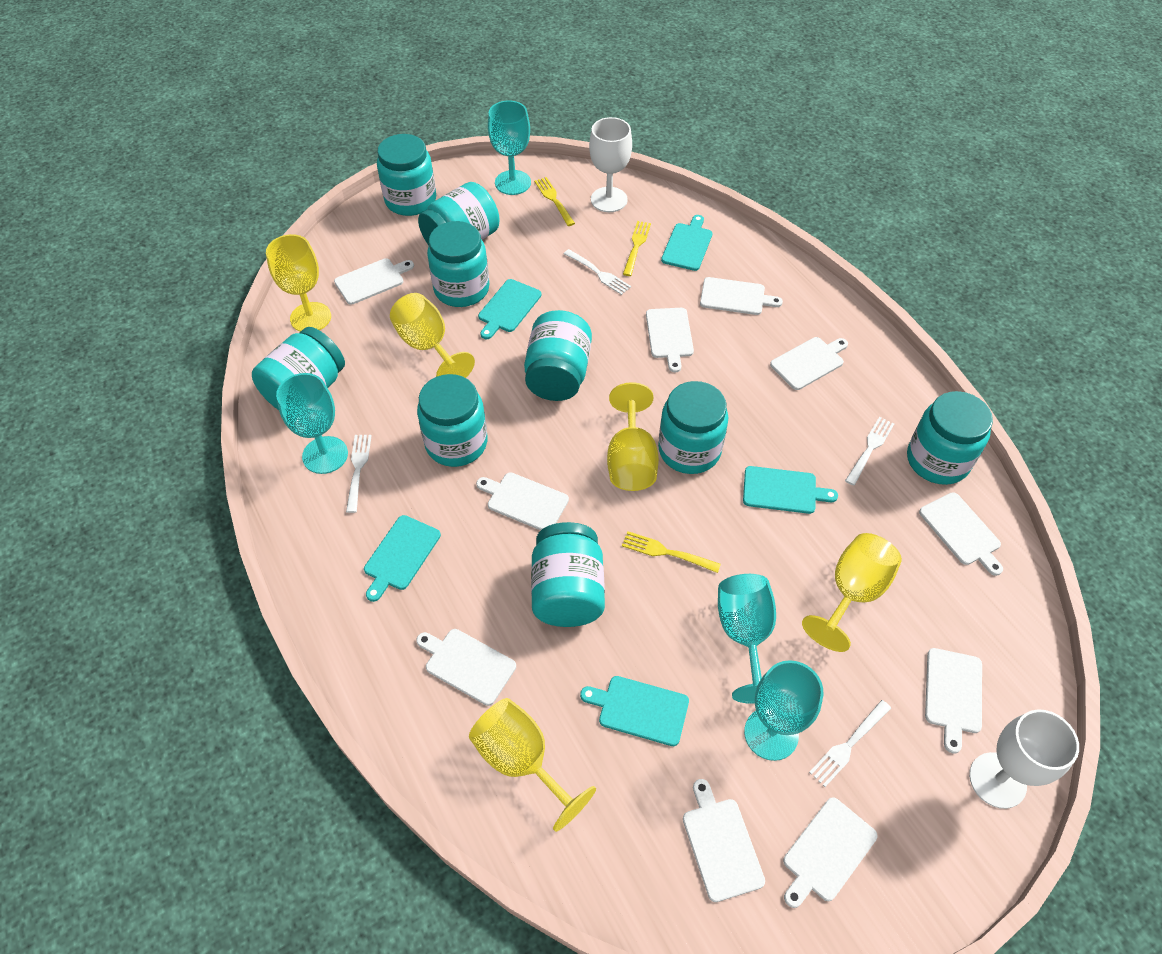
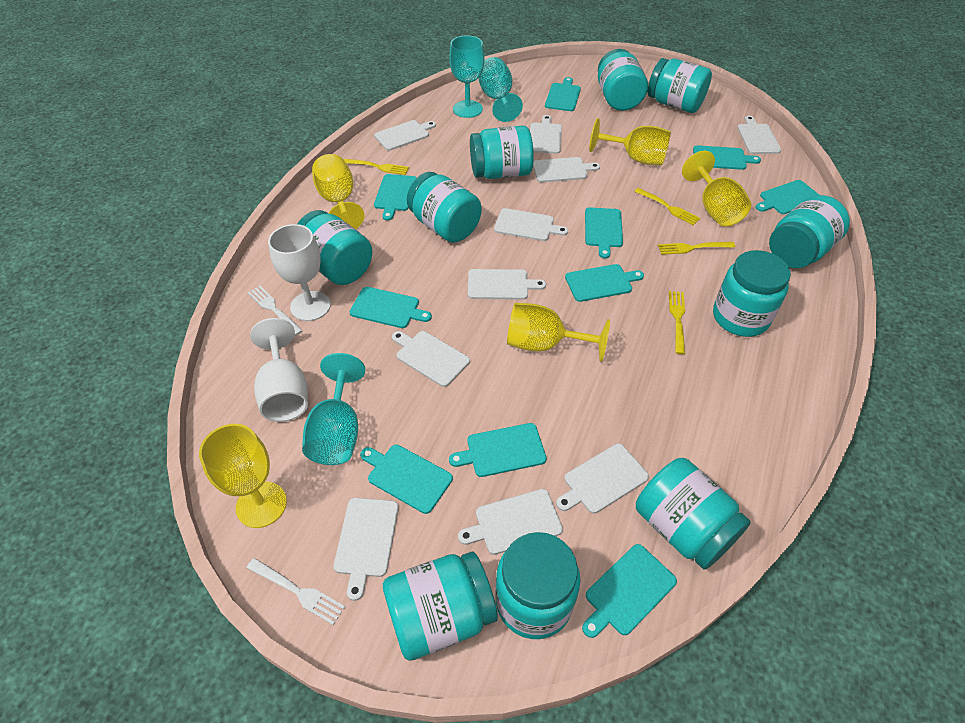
turquoise cutting board: [364,515,441,602] [478,279,542,339] [580,676,689,746] [661,215,712,271] [743,466,838,514] = 5 -> [349,287,432,328] [360,445,453,514] [374,174,417,221] [449,423,547,477] [545,77,581,111] [565,264,644,302] [582,544,677,638] [585,207,623,258] [693,145,761,170] [756,180,819,214] = 10
turquoise goblet: [276,373,348,474] [488,100,531,195] [718,574,776,704] [744,660,823,761] = 4 -> [302,353,365,465] [449,35,484,118] [479,57,523,122] = 3
turquoise jar: [252,327,345,410] [377,134,436,216] [417,374,487,467] [418,182,500,245] [427,221,489,307] [524,310,592,401] [531,522,605,627] [658,381,728,474] [907,391,993,485] = 9 -> [297,210,372,285] [383,551,498,661] [407,172,481,243] [470,125,534,179] [495,532,580,639] [598,49,648,111] [636,458,751,570] [648,58,712,113] [713,250,791,337] [769,195,850,268] = 10
white fork: [346,435,372,513] [564,249,631,295] [809,700,891,787] [845,417,894,486] = 4 -> [247,558,345,625] [248,286,303,336] = 2
yellow fork: [534,177,575,226] [622,531,721,573] [623,221,651,276] = 3 -> [343,159,409,175] [634,188,700,225] [658,242,735,255] [669,291,685,354] = 4

